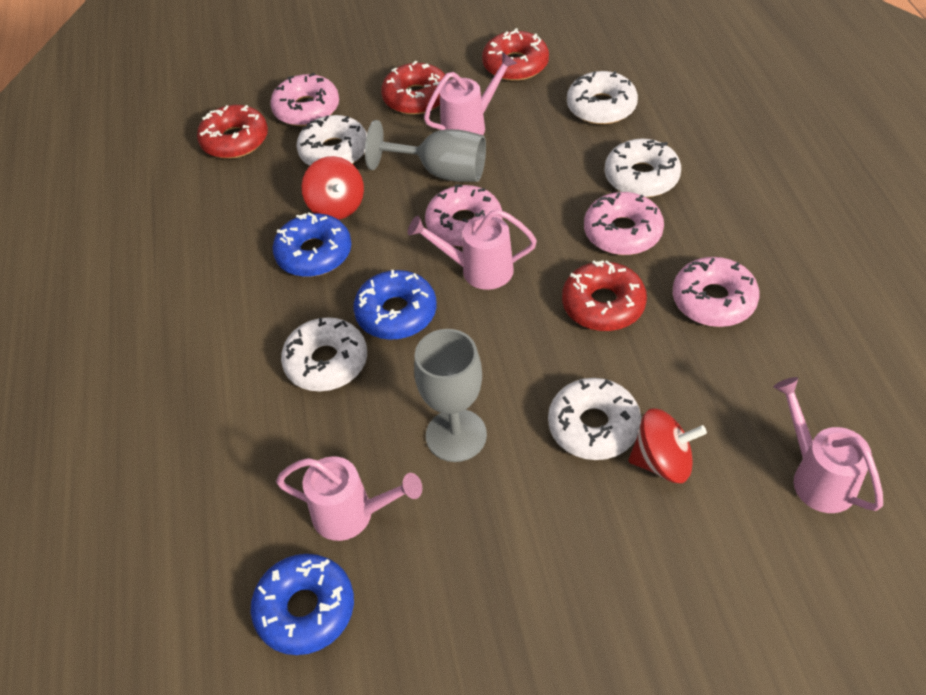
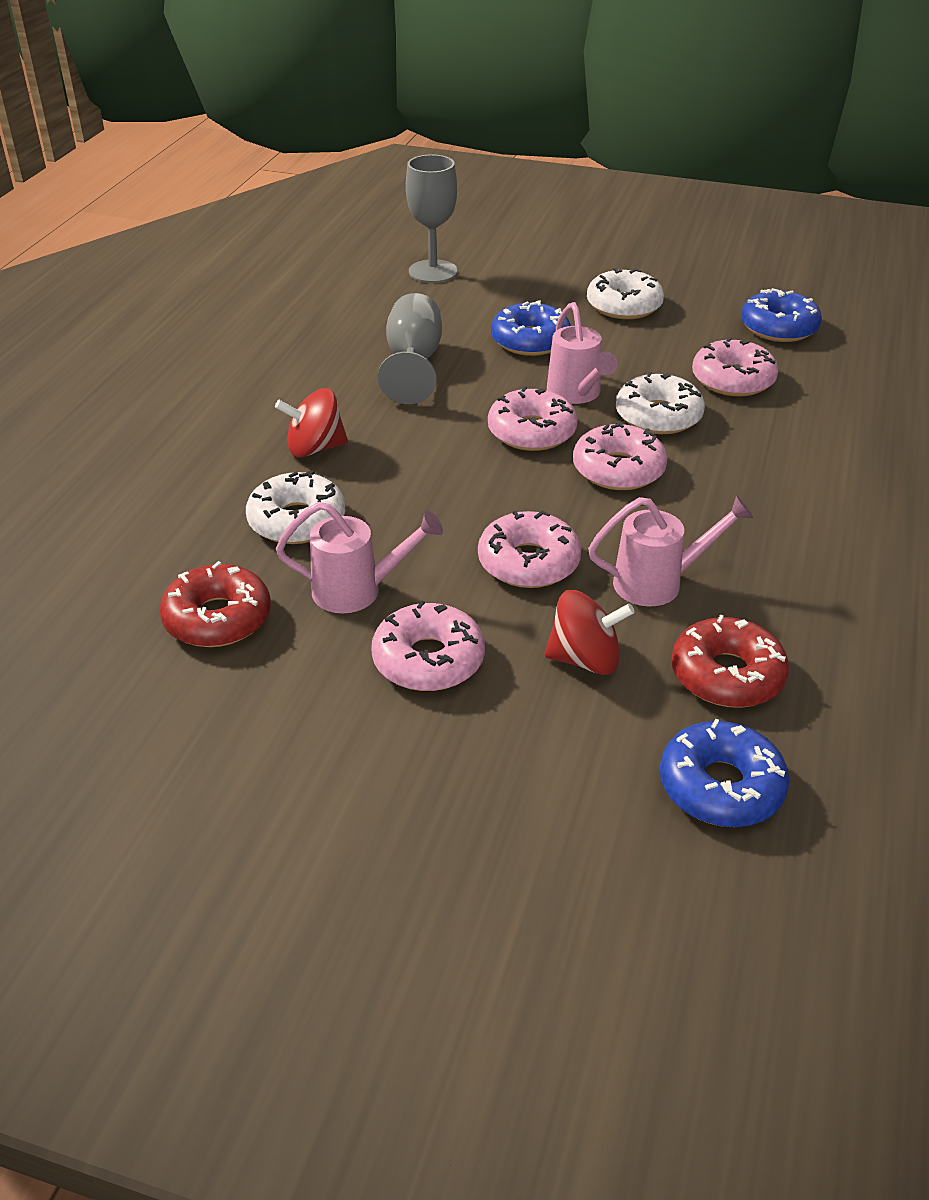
pink donut: [270,73,339,126] [425,184,502,247] [584,192,664,255] [673,257,760,327] = 4 -> [371,600,485,691] [478,510,581,588] [488,386,578,451] [573,421,667,490] [692,337,779,396] = 5
pink watering can: [276,456,422,541] [408,209,537,290] [424,52,517,135] [773,377,883,513] = 4 -> [276,502,443,613] [547,302,618,404] [588,495,753,607] = 3
red donut: [197,105,268,159] [381,61,445,115] [482,28,549,81] [562,260,647,331] = 4 -> [159,561,271,647] [671,614,789,708] = 2
white donut: [281,317,367,391] [296,115,367,166] [548,378,641,460] [567,71,638,125] [605,139,681,197] = 5 -> [246,470,346,544] [587,268,664,319] [616,372,705,434] = 3

